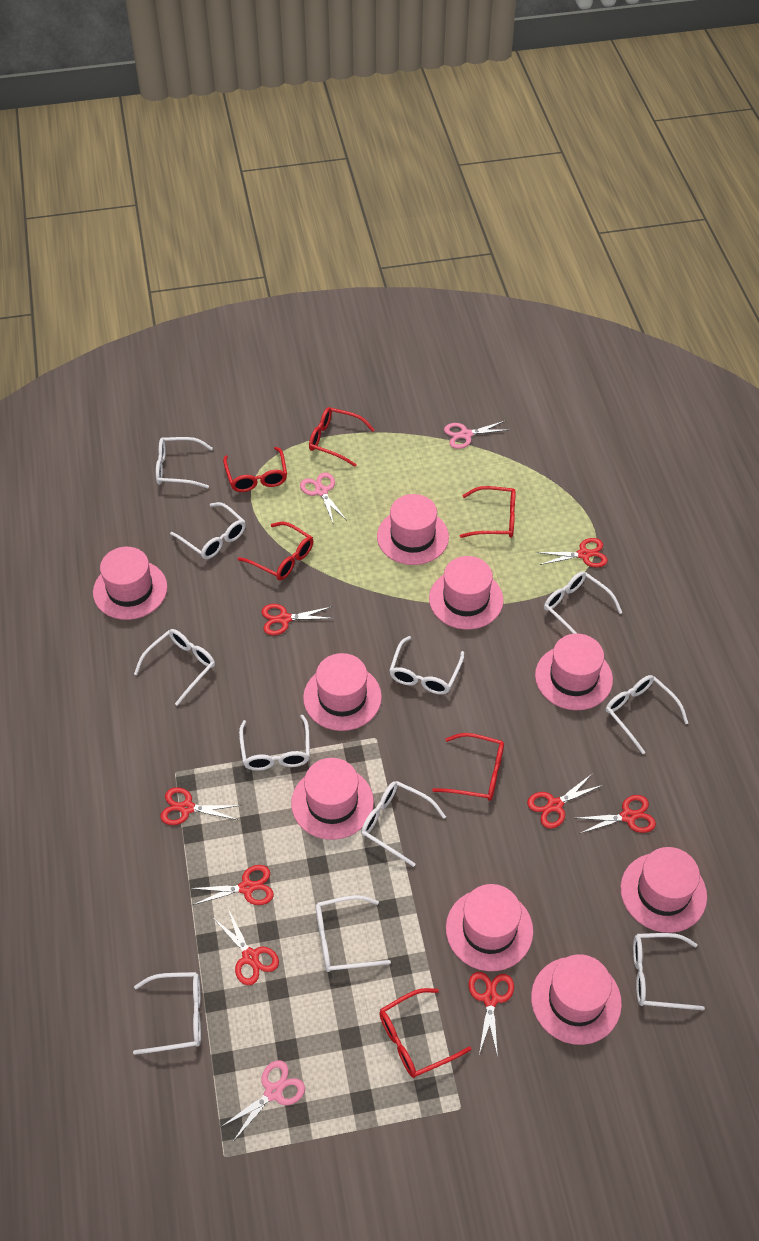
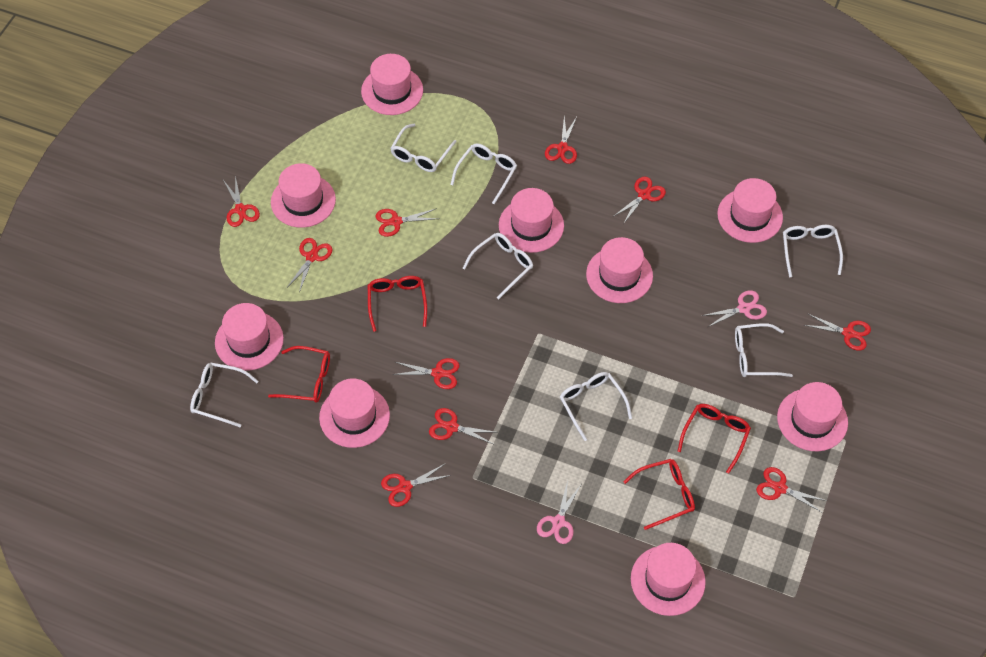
pink scissors: [221,1060,305,1142] [300,473,346,522] [444,421,509,449] = 3 -> [537,480,581,544] [701,290,767,327] = 2
red glasses: [223,447,287,492] [238,522,313,580] [309,407,375,467] [379,988,472,1078] [432,733,504,801] [460,486,516,538] = 6 -> [268,346,330,403] [368,276,427,332] [623,459,695,530] [678,404,751,474] = 4
red scissors: [160,787,242,825] [190,865,274,905] [213,909,279,985] [261,604,334,635] [468,972,514,1057] [527,773,603,829] [536,538,608,568] [576,795,656,834] = 8 -> [223,176,260,227] [287,238,332,292] [376,208,438,237] [381,463,451,507] [392,358,460,389] [429,408,498,444] [545,116,577,164] [614,177,666,224] [756,467,827,513] [804,313,871,351] = 10
white glasses: [133,972,201,1055] [134,629,215,706] [156,437,213,488] [170,502,246,559] [239,715,310,771] [316,895,391,972] [361,781,446,867] [389,636,464,695] [544,571,622,634] [606,675,688,754] [633,933,705,1010] = 11 -> [190,363,259,427] [390,124,456,172] [450,143,517,204] [463,233,533,299] [560,372,632,441] [735,323,793,377] [783,225,843,277] = 7

